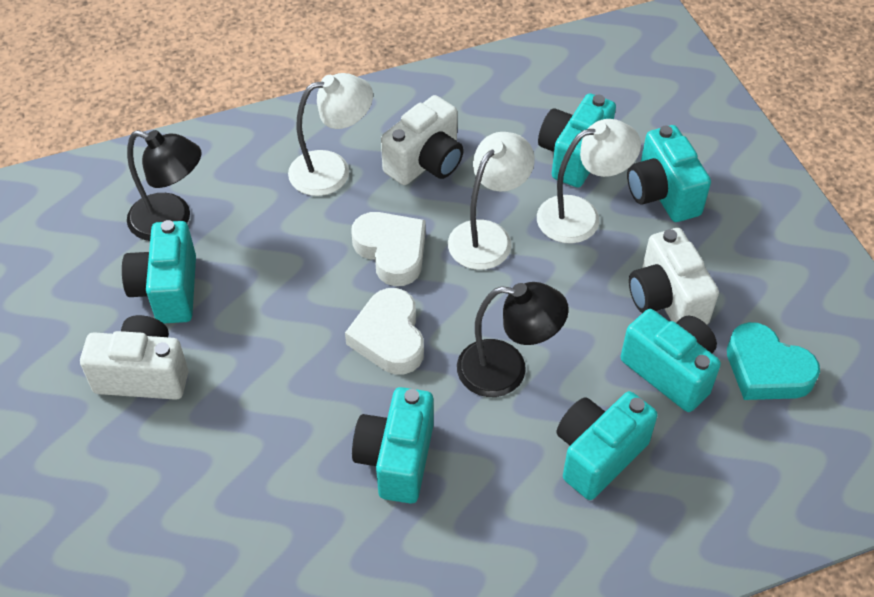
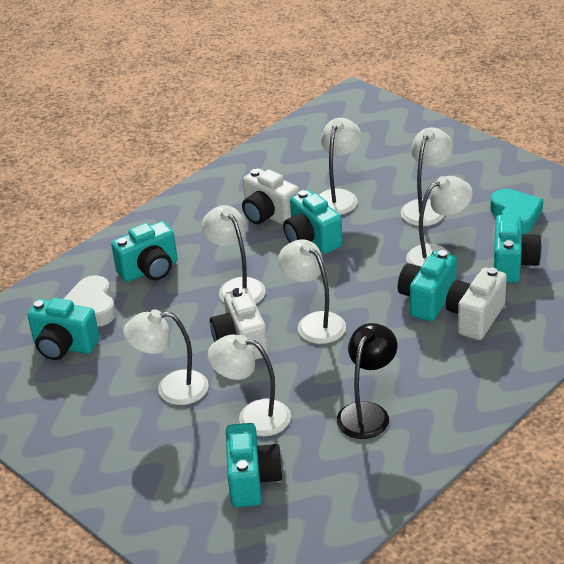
black lamp: [127,130,201,241] [457,282,569,397] = 2 -> [337,323,397,439] = 1
white heart: [345,288,424,375] [352,212,426,286] = 2 -> [63,275,116,327] = 1
white lamp: [288,73,373,196] [448,132,535,270] [537,119,641,244] = 3 -> [123,309,209,405] [202,205,266,304] [208,335,291,436] [278,239,346,344] [319,118,362,215] [401,127,453,226] [406,176,473,267] = 7

